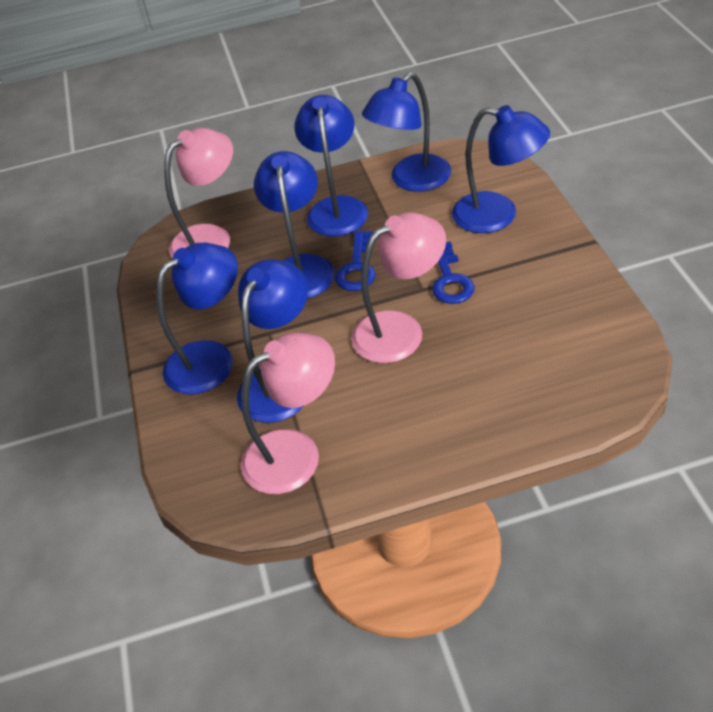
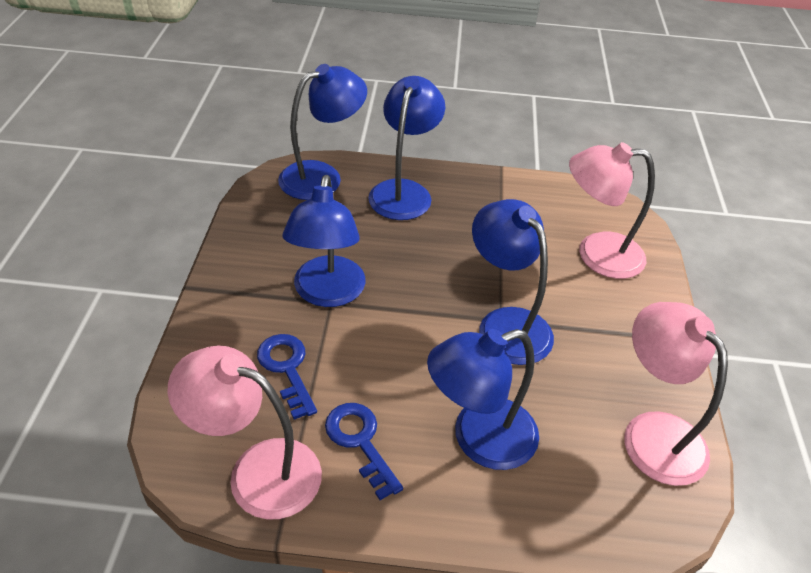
blue lamp: [156,243,238,395] [237,259,308,423] [254,151,335,299] [294,95,368,237] [362,72,451,192] [452,105,550,233] = 6 -> [278,64,367,200] [282,175,366,307] [368,76,445,220] [427,329,539,470] [472,199,554,365] = 5

